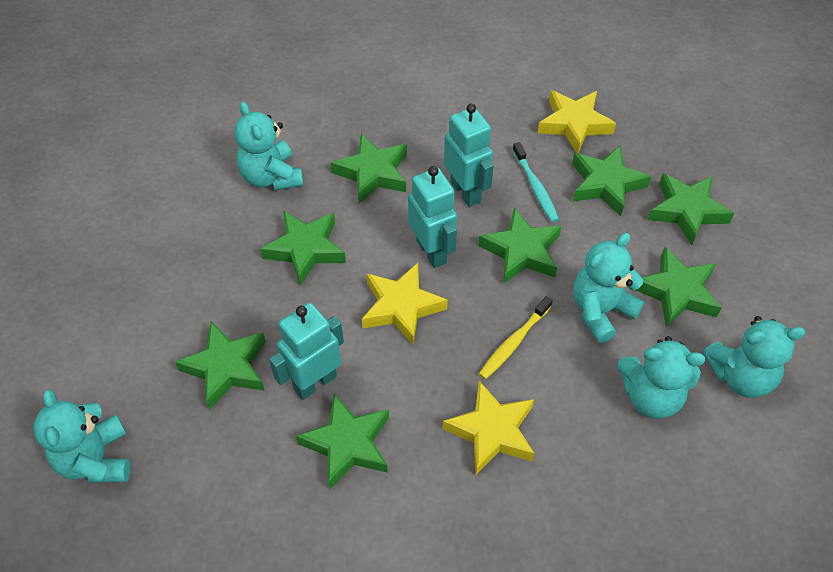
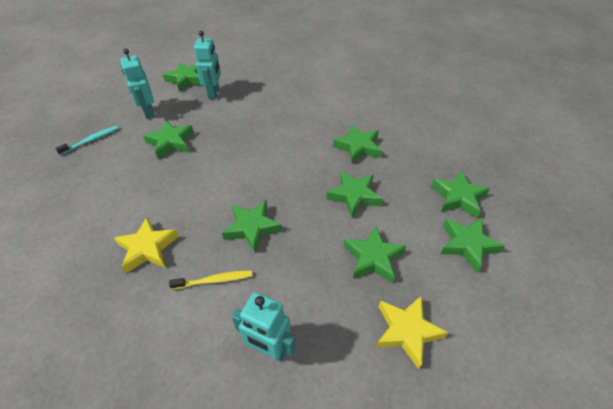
turquoise teddy bear: [33,389,130,483] [234,102,303,190] [573,233,645,343] [617,336,705,418] [703,316,806,398] = 5 -> none = 0
yellow star: [362,263,448,345] [443,381,535,475] [537,90,616,153] = 3 -> [114,217,179,273] [376,295,449,369] = 2

